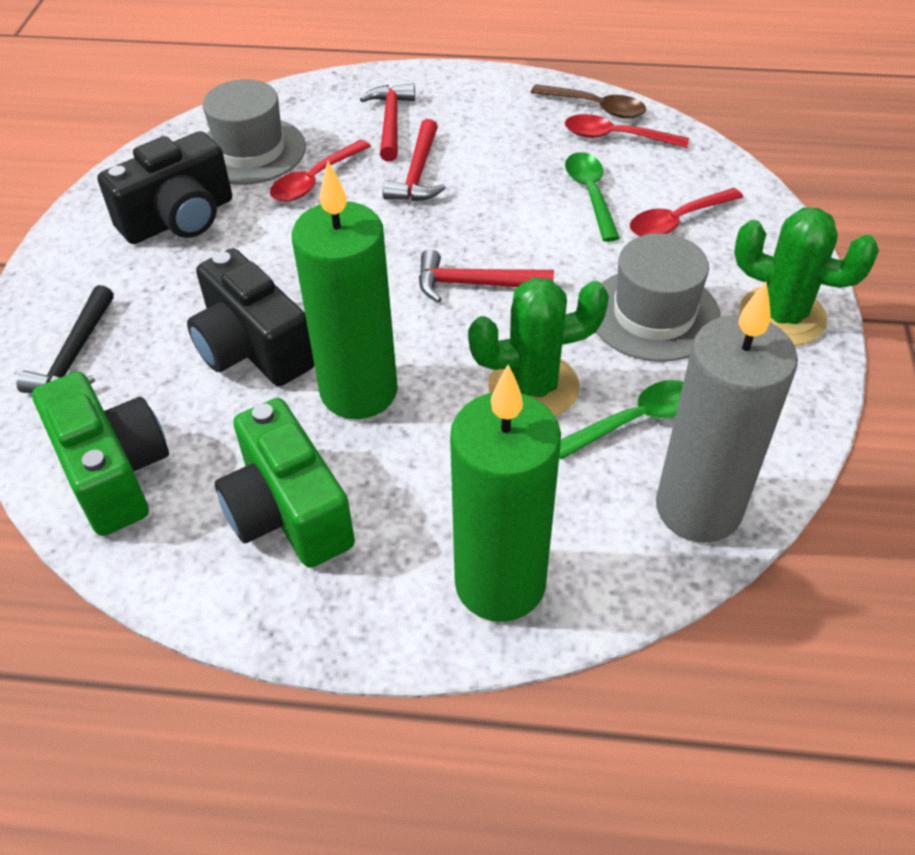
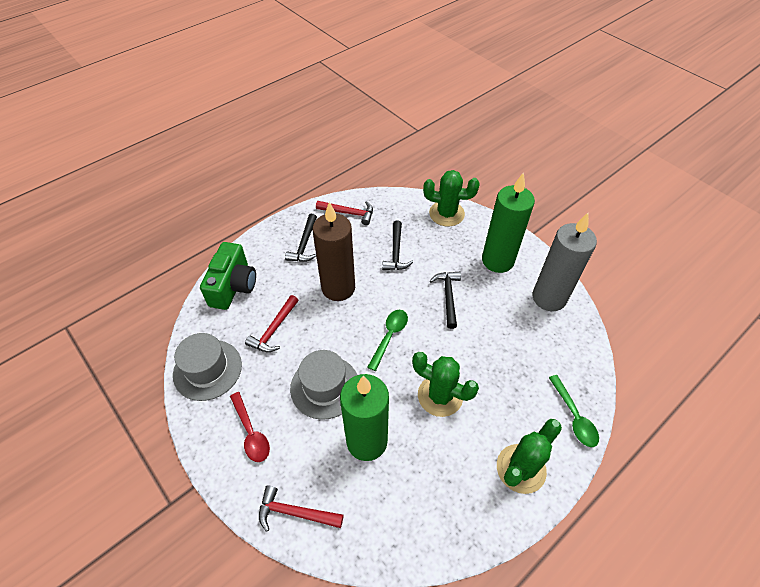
black camera: [97,131,232,244] [187,248,314,386] = 2 -> none = 0
black hammer: [16,285,114,393] = 1 -> [285,214,317,262] [382,221,413,270] [430,272,461,329] = 3
brown candle: none = 0 -> [312,202,355,301] = 1
brown spoon: [530,84,646,118] = 1 -> none = 0
green cactus: [468,277,609,417] [734,207,879,346] = 2 -> [412,352,479,417] [423,170,479,226] [497,419,562,494] = 3
green camera: [32,372,169,536] [215,398,355,568] = 2 -> [200,242,256,310] = 1
red spoon: [270,140,371,202] [565,114,689,148] [630,188,743,236] = 3 -> [230,392,270,462] = 1

